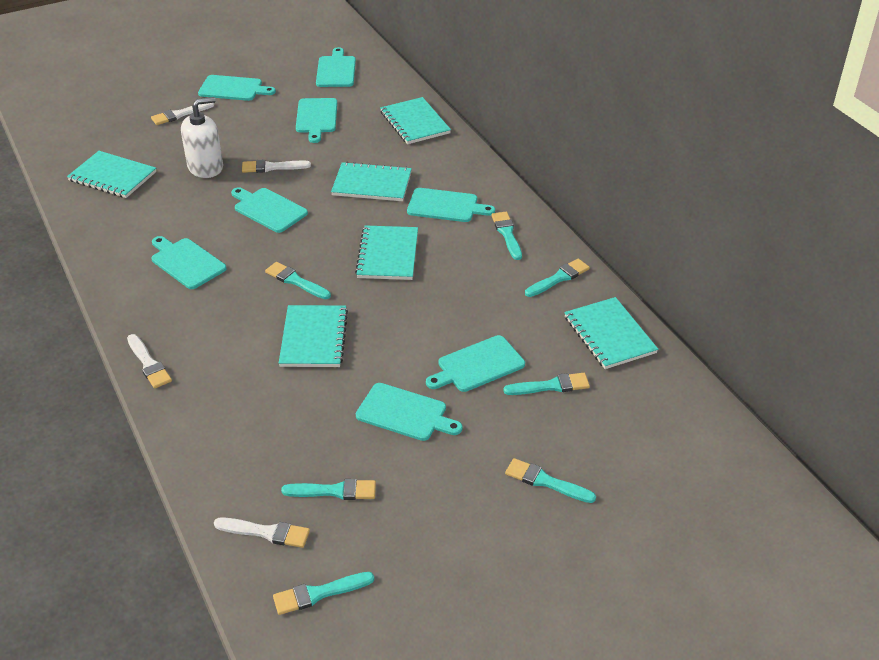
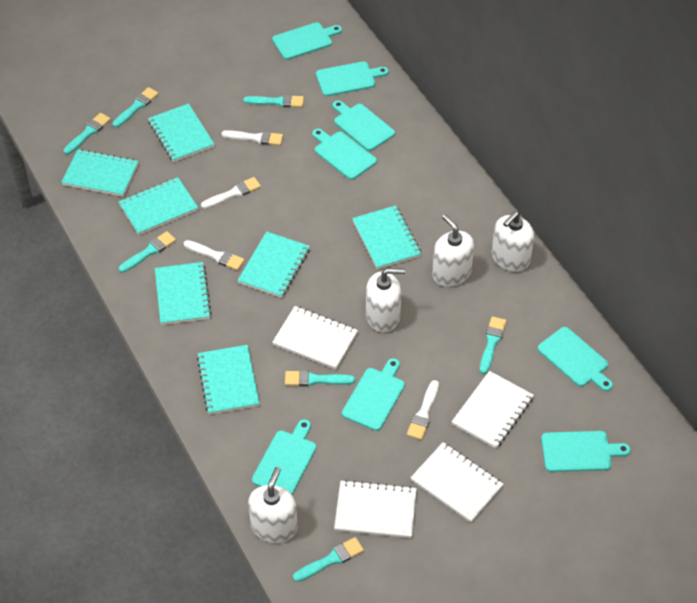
turquoise notebook: [67,151,156,198] [279,305,348,367] [331,162,412,201] [355,226,418,280] [380,97,451,144] [564,297,658,369] = 6 -> [61,149,138,197] [118,177,198,235] [148,103,215,162] [155,262,212,325] [197,345,260,415] [237,232,310,298] [352,205,421,269] = 7
white notebook: none = 0 -> [272,306,358,369] [334,480,417,538] [411,442,503,522] [452,371,534,449] = 4
white soap dispenser: [181,97,223,178] = 1 -> [248,467,297,543] [366,268,405,333] [432,214,474,287] [492,211,534,272] = 4

